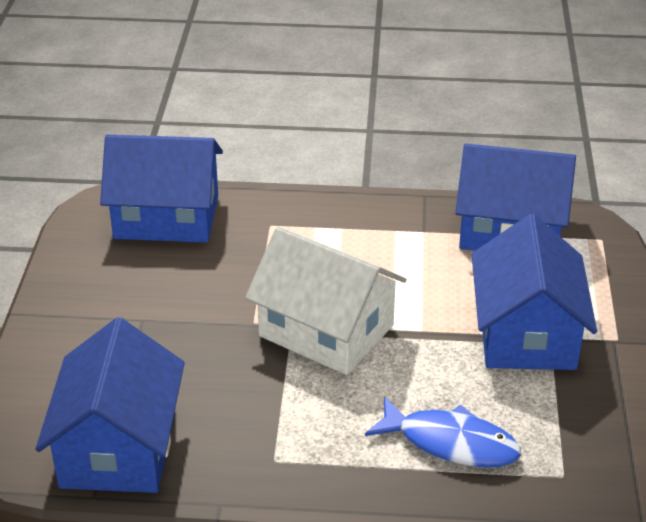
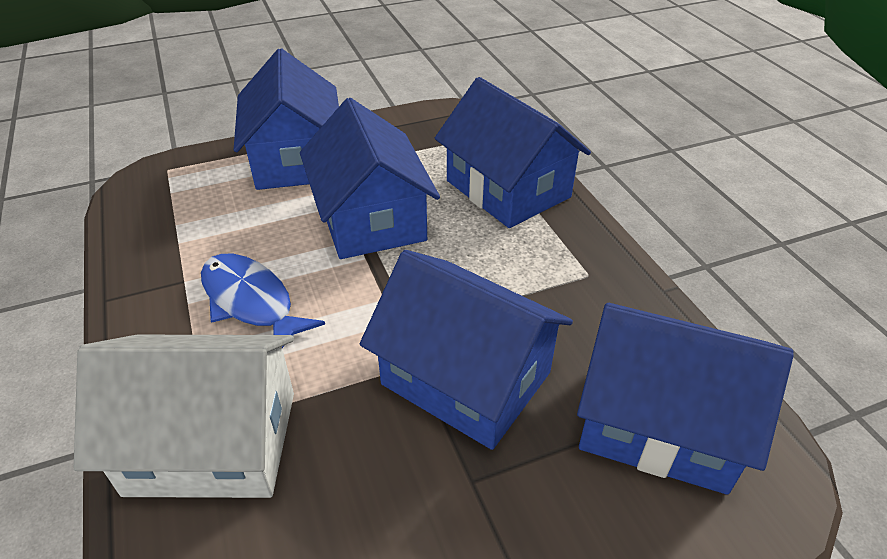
blue house: [36,317,185,493] [100,134,223,243] [455,143,576,251] [472,214,597,370] = 4 -> [234,48,339,190] [300,98,440,259] [360,250,573,450] [435,77,591,228] [577,303,794,495] = 5

